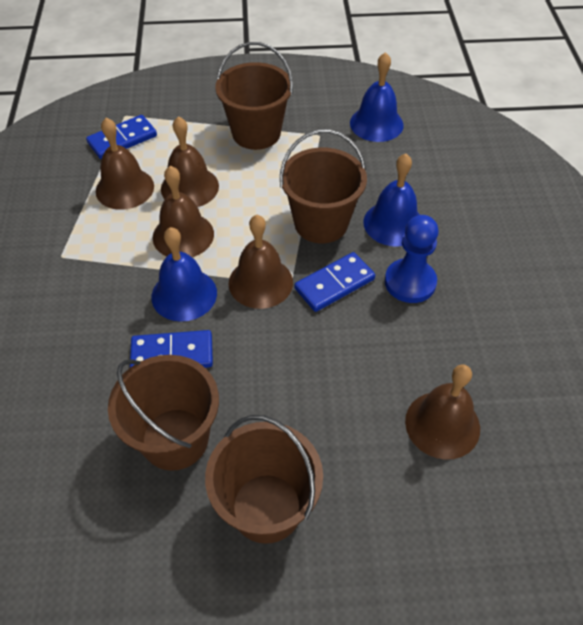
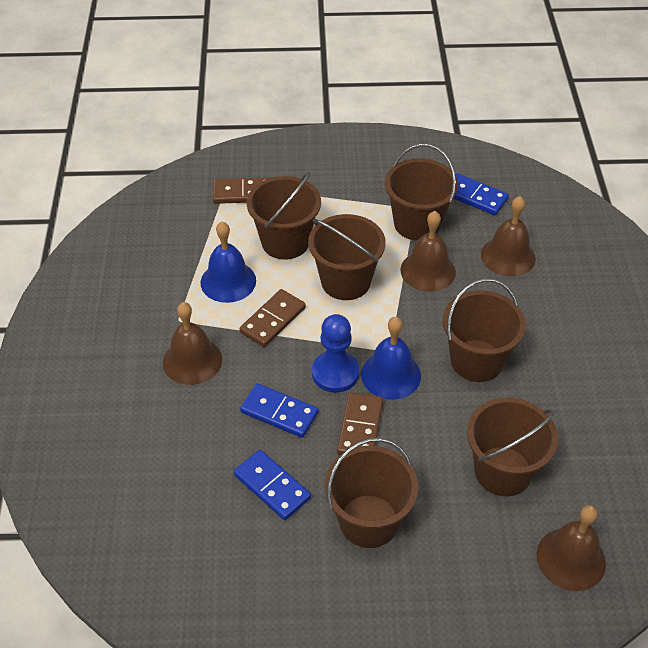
blue bell: [151,227,217,322] [350,52,404,142] [363,153,420,246] = 3 -> [201,222,256,303] [361,317,421,400] = 2
brown bell: [96,118,154,210] [153,166,214,257] [161,116,219,207] [229,215,293,309] [405,364,480,460] = 5 -> [163,302,222,385] [400,211,456,292] [481,196,536,277] [537,505,606,591] = 4
brown bucket: [108,355,219,471] [205,415,323,544] [215,42,293,150] [280,129,367,243] = 4 -> [247,172,321,260] [308,214,386,300] [325,438,418,548] [385,144,458,241] [443,278,526,382] [467,397,558,496] = 6
brown domino: none = 0 -> [213,177,271,204] [239,289,306,347] [337,392,383,455] = 3

